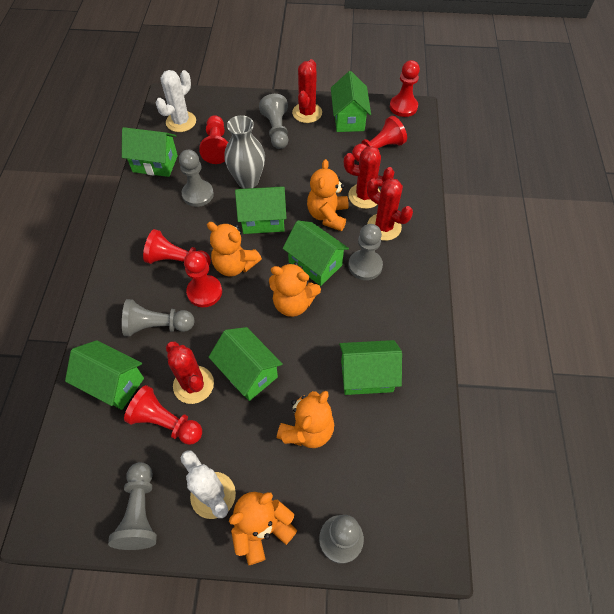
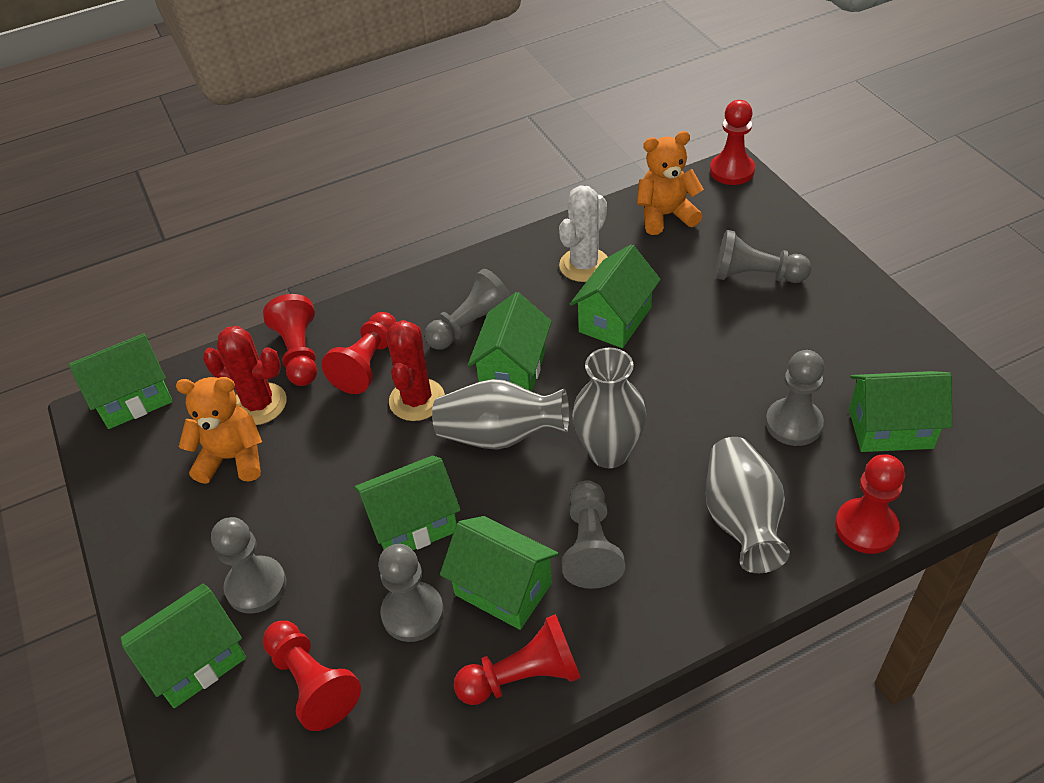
grey vase: [224,115,265,189] = 1 -> [432,379,569,450] [572,348,646,468] [706,437,790,573] = 3
orange teddy bear: [207,222,262,277] [229,492,298,565] [269,262,321,317] [277,391,334,448] [307,159,349,231] = 5 -> [176,377,262,484] [637,131,704,235] = 2
red cactus: [166,341,214,404] [292,59,322,123] [344,146,394,209] [367,178,413,241] = 4 -> [203,326,287,425] [386,320,445,421] = 2
white cactus: [156,70,196,132] [181,451,236,519] = 2 -> [559,185,608,282] = 1

